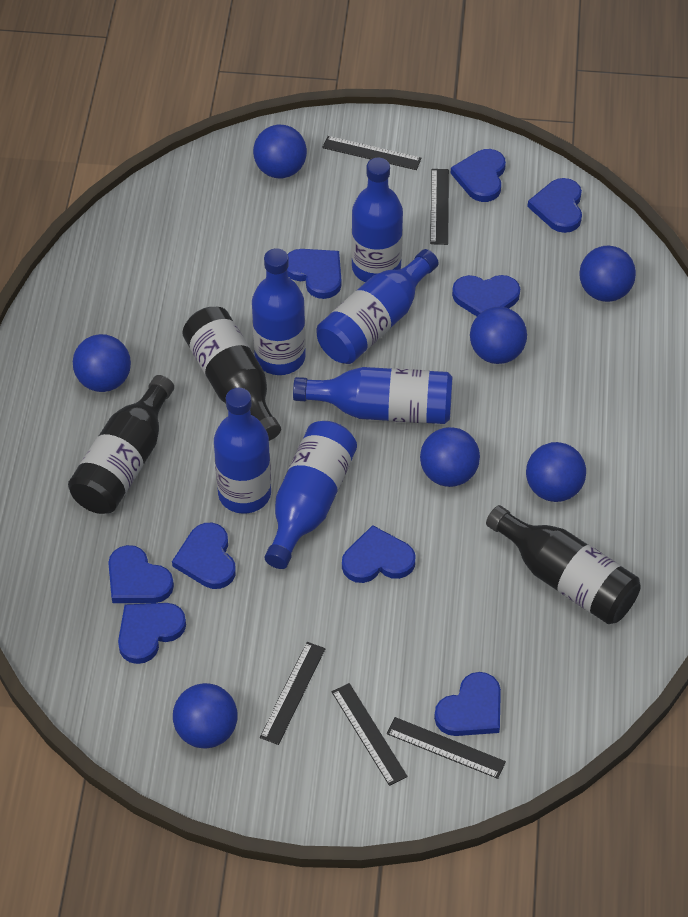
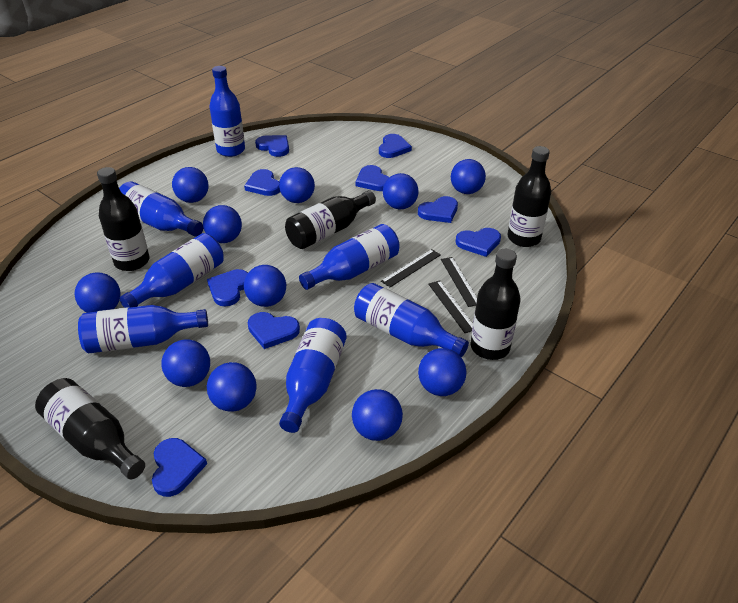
black bottle: [68,375,174,514] [182,307,281,441] [486,505,641,624] = 3 -> [35,378,145,479] [97,167,149,271] [285,190,376,249] [471,249,521,360] [508,146,551,247] = 5
black ruler: [260,642,325,745] [322,136,422,170] [332,683,408,786] [387,717,506,779] [430,169,449,245] = 5 -> [381,249,441,287] [429,280,473,333] [441,257,477,307] = 3
blue ball: [73,334,131,392] [173,683,237,749] [253,125,307,178] [420,427,480,487] [470,307,527,364] [526,442,586,502] [579,246,636,302] = 7 -> [75,272,120,313] [161,340,210,387] [172,167,209,203] [203,205,242,243] [207,362,257,412] [244,265,286,307] [279,167,315,203] [352,389,403,441] [383,173,418,210] [418,348,466,396] [451,159,486,194] = 11
blue bottle: [214,388,271,514] [252,248,306,375] [265,421,357,569] [293,367,452,424] [317,249,439,364] [351,158,403,282] = 6 -> [78,305,208,353] [119,181,203,237] [119,233,224,308] [209,66,245,157] [279,318,347,433] [299,224,399,290] [354,283,469,357] = 7

